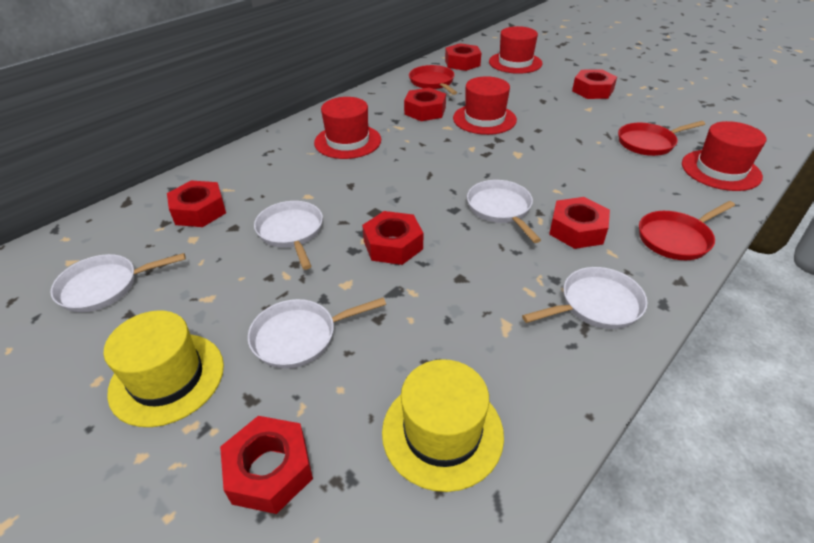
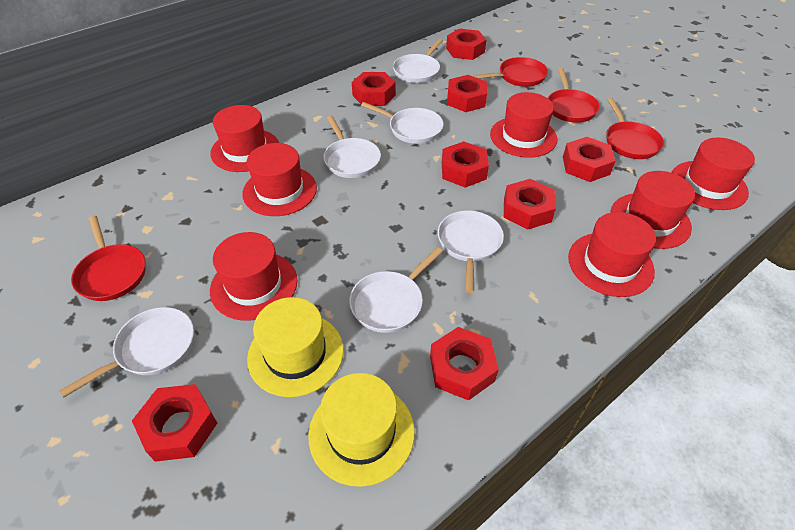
red hat: [314,97,381,159] [453,76,517,135] [489,26,543,74] [682,121,766,191] = 4 -> [210,105,279,172] [210,232,297,321] [242,143,317,216] [490,92,558,158] [568,212,656,297] [610,171,695,249] [671,138,755,210] = 7
red nut: [167,180,226,227] [220,416,313,514] [362,211,423,265] [404,87,446,121] [445,43,481,71] [549,197,610,249] [572,69,617,99] = 7 -> [132,384,217,462] [352,72,396,106] [430,327,499,400] [442,141,489,188] [446,29,486,60] [447,75,487,112] [504,179,556,230] [563,137,615,182] = 8
red pan: [409,65,457,95] [618,121,705,156] [639,201,735,260] = 3 -> [71,216,146,301] [473,57,548,87] [548,68,600,123] [606,98,664,159] = 4
white pan: [51,253,186,312] [248,298,386,369] [254,201,323,270] [467,180,541,243] [522,267,647,329] = 5 -> [59,307,194,398] [323,116,381,178] [349,247,443,333] [361,102,444,144] [393,38,443,83] [438,210,504,293] = 6

